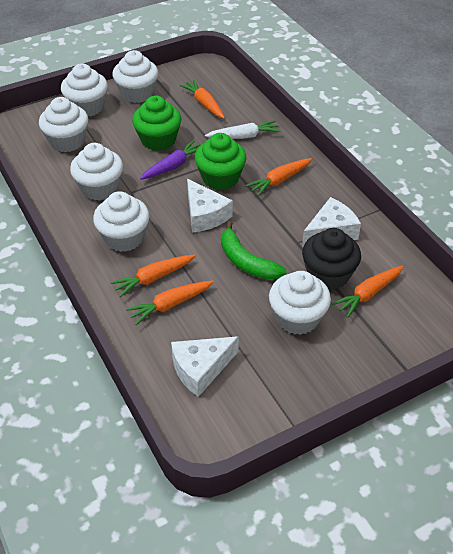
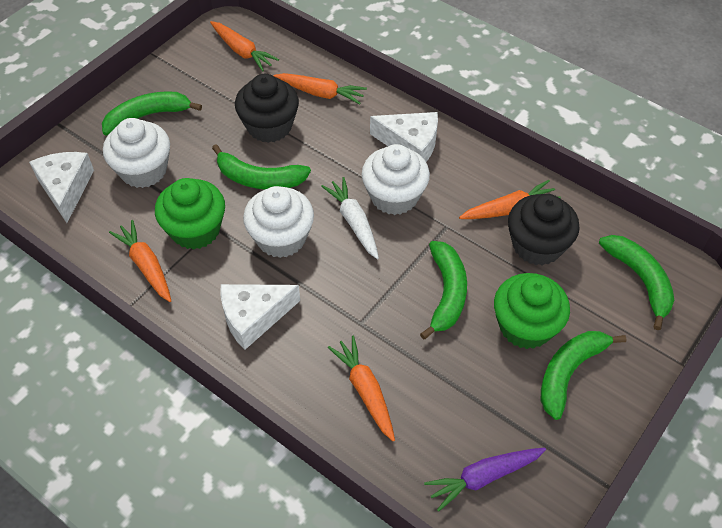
black cupcake: [302,228,361,290] = 1 -> [235,74,299,143] [508,194,580,266] = 2
green banana: [221,221,286,280] = 1 -> [102,91,202,135] [212,144,311,189] [420,241,467,339] [541,331,626,420] [599,235,674,330] = 5
white cupcake: [39,97,88,152] [61,63,108,117] [70,143,123,201] [93,191,150,252] [113,50,158,103] [269,271,331,335] = 6 -> [103,118,170,188] [243,186,314,258] [362,144,430,215] = 3

